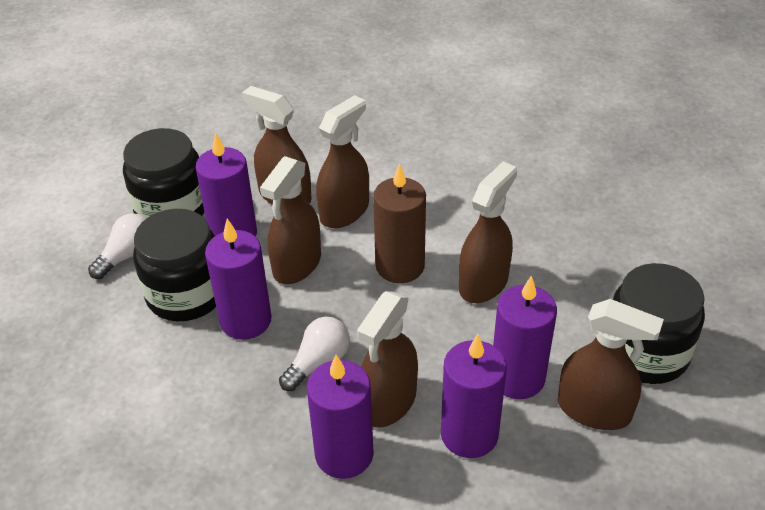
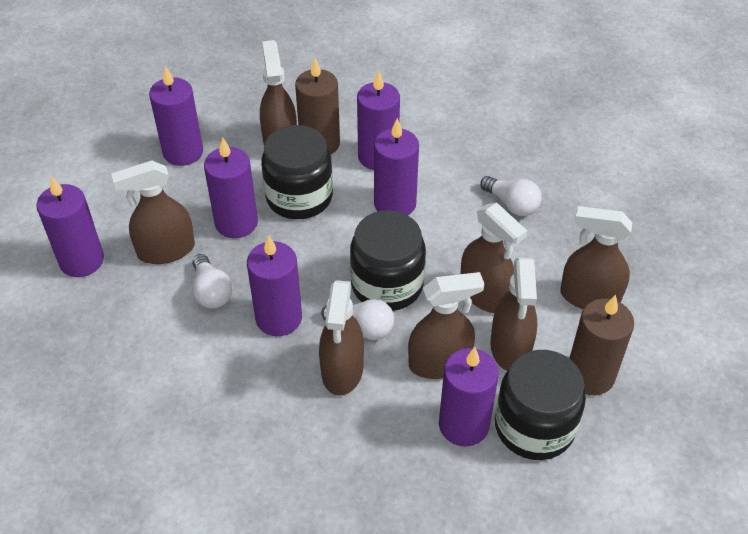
brown candle: [373,163,426,283] = 1 -> [295,58,340,155] [569,295,634,395] = 2
brown spray bottle: [242,86,312,205] [260,156,321,284] [316,95,369,228] [357,291,418,427] [459,162,517,303] [558,299,664,430] = 6 -> [111,161,195,264] [260,40,297,145] [319,280,364,396] [408,272,484,379] [461,203,527,313] [490,258,537,371] [561,206,633,309] = 7
purple candle: [195,133,257,237] [205,219,272,340] [307,355,374,479] [441,334,507,458] [493,275,557,399] = 5 -> [36,176,104,277] [149,66,203,166] [204,137,258,238] [247,235,302,336] [357,70,400,170] [374,118,419,215] [439,347,499,447] = 7
white light bulb: [88,213,147,279] [279,317,350,391] = 2 -> [192,254,233,309] [321,299,394,340] [480,176,542,216] = 3

